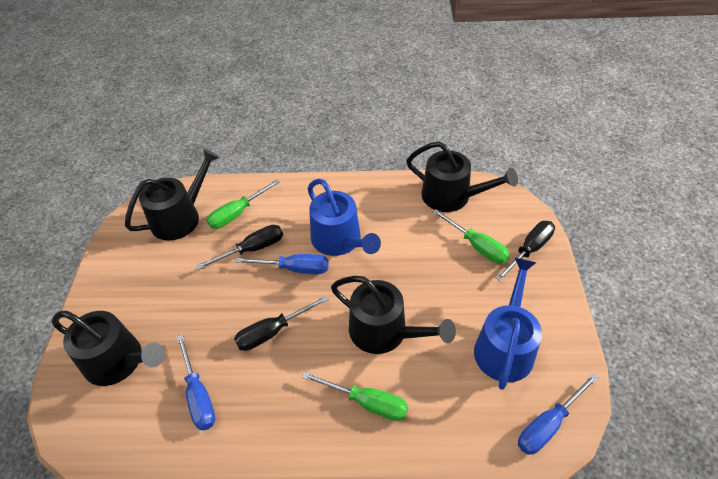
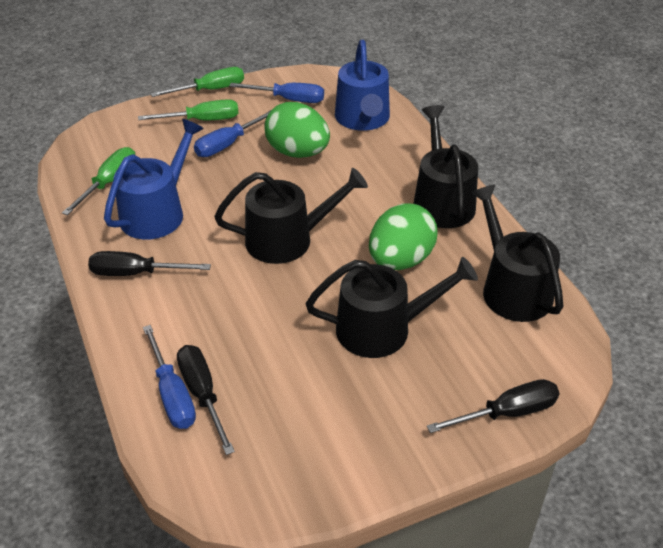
green egg: none = 0 -> [264,102,330,158] [369,203,438,270] = 2

